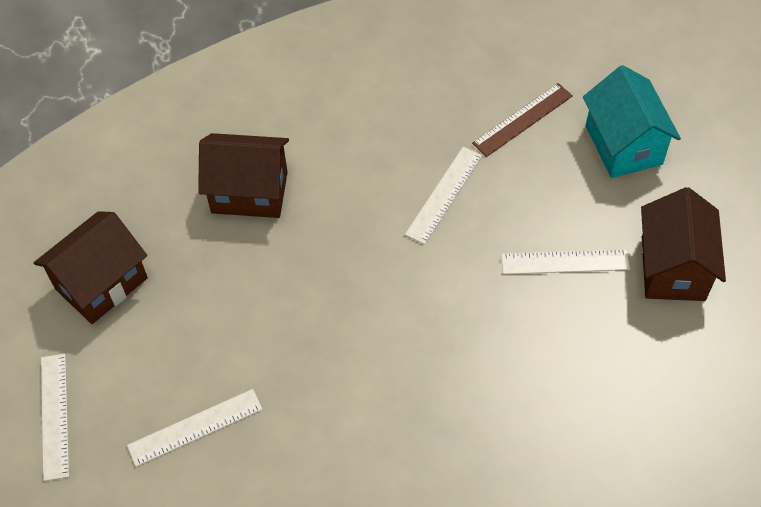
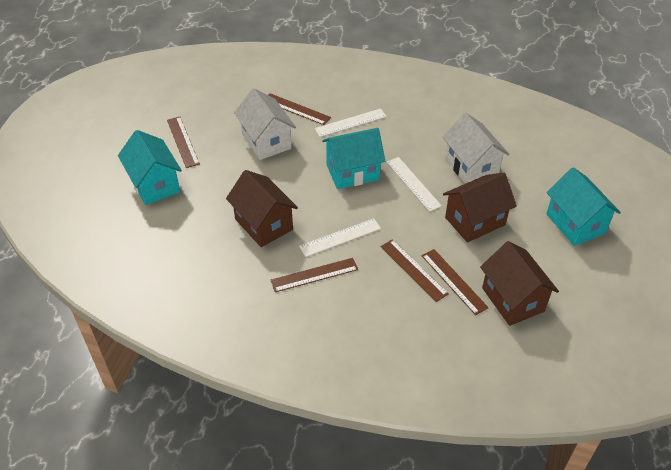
brown ruler: [472,83,573,157] = 1 -> [167,117,200,168] [269,93,331,125] [271,258,358,292] [380,239,449,302] [422,249,489,315] = 5
turquoise house: [583,65,681,178] = 1 -> [118,130,182,205] [322,128,385,189] [546,167,621,246] = 3
white house: none = 0 -> [234,88,296,160] [442,113,509,184] = 2
white ruler: [41,354,69,481] [127,389,263,467] [405,147,482,244] [501,249,630,274] = 4 -> [299,218,381,257] [314,108,387,137] [387,157,442,212] = 3

